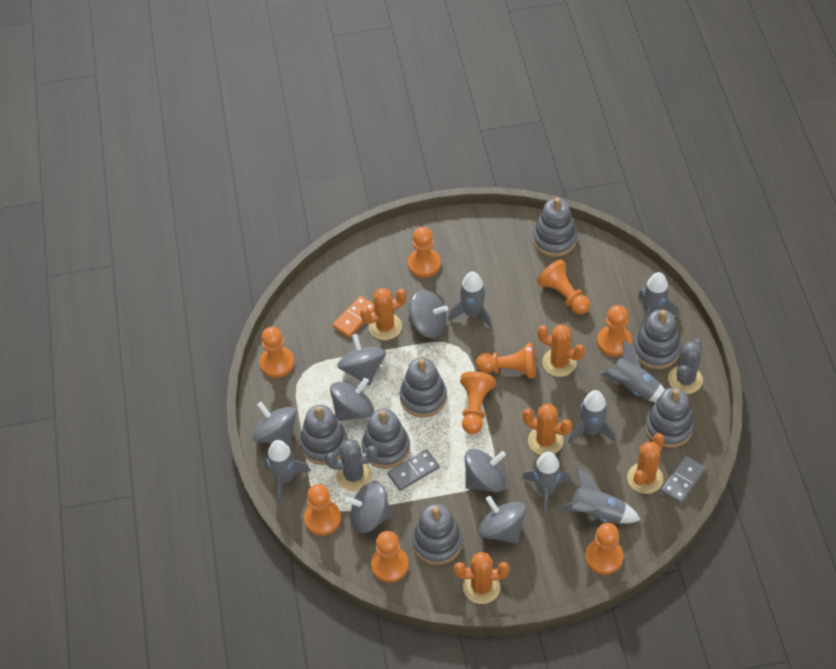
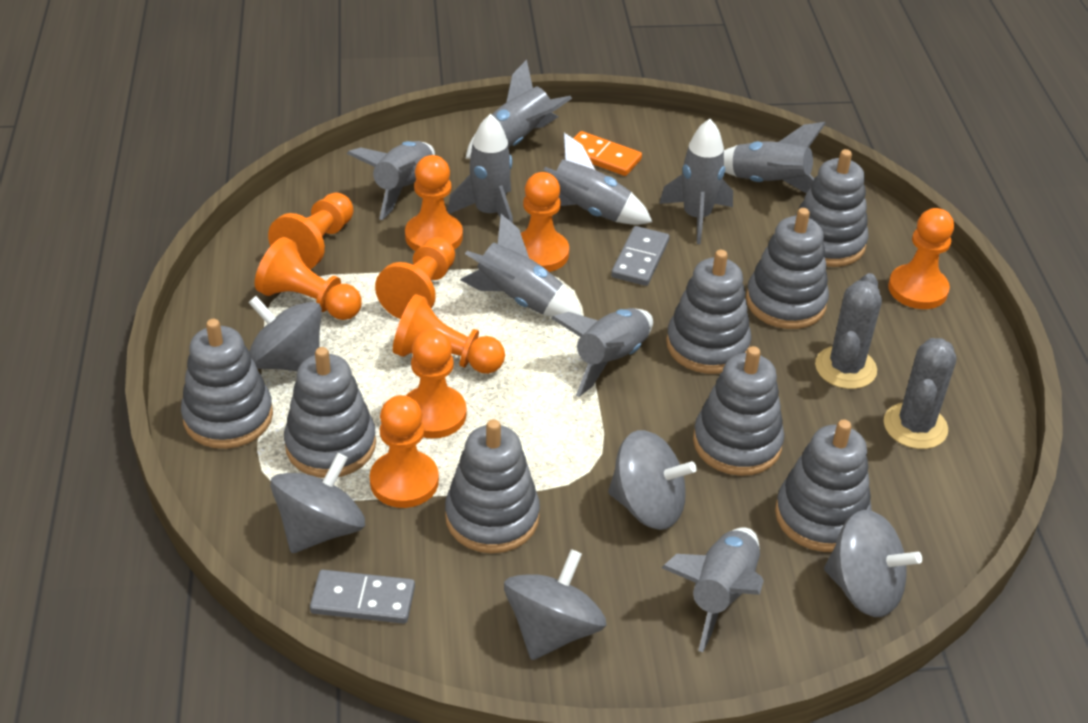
grey rocket: [264,440,311,503] [448,271,492,328] [522,452,570,515] [558,468,641,524] [569,390,616,443] [598,339,665,402] [638,272,678,328] = 7 -> [347,141,435,220] [448,114,513,223] [460,214,582,317] [465,60,572,159] [544,133,652,225] [551,308,653,397] [659,119,733,244] [662,527,764,652] [724,122,826,193] = 9
grey spinning top: [252,402,297,447] [330,378,374,421] [337,334,386,385] [345,481,392,533] [408,290,448,338] [464,449,506,492] [479,496,526,544] = 7 -> [248,296,322,371] [270,453,365,553] [504,549,606,660] [608,430,697,530] [824,510,922,617] = 5
grey stacking toy: [299,405,348,465] [362,408,410,469] [400,358,447,417] [412,504,462,565] [533,197,577,257] [633,310,681,369] [645,387,694,448] = 7 -> [181,319,273,449] [284,347,376,478] [445,419,540,553] [666,250,751,374] [693,346,784,476] [746,208,829,329] [775,419,872,552] [795,149,869,267] = 8
orange cactus: [360,288,407,340] [454,552,509,604] [522,404,572,455] [537,324,585,377] [627,433,664,494] = 5 -> none = 0

